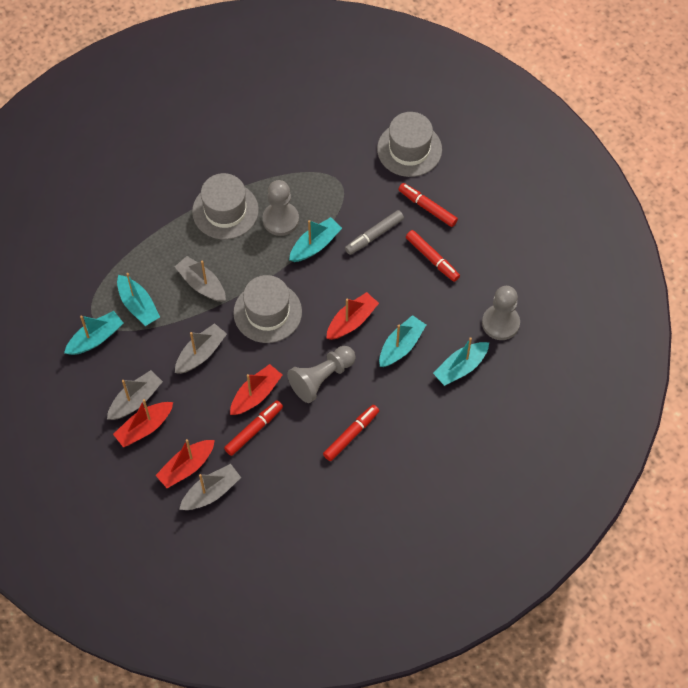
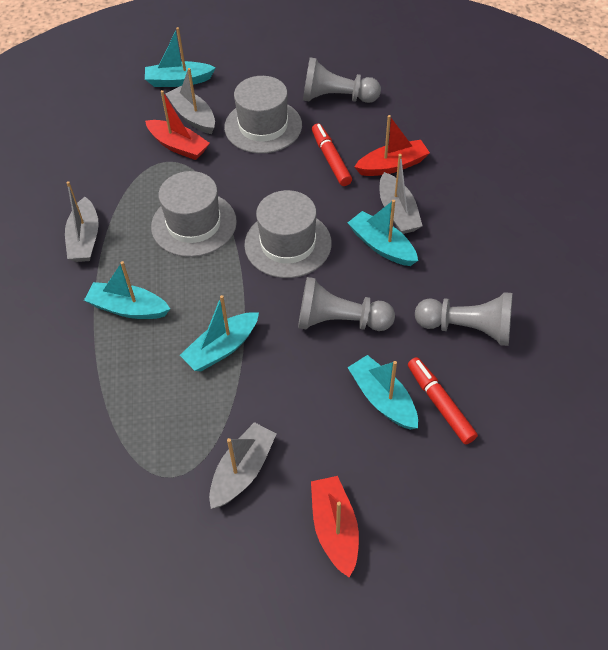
grey marker: [345,210,404,255] = 1 -> none = 0
red boat: [113,399,173,447] [155,439,215,488] [230,364,282,415] [326,292,379,340] = 4 -> [145,90,210,160] [311,476,359,578] [354,115,430,176] = 3
red marker: [224,400,283,456] [323,405,379,461] [398,183,458,227] [406,230,460,282] = 4 -> [312,123,352,186] [408,357,478,445] = 2

